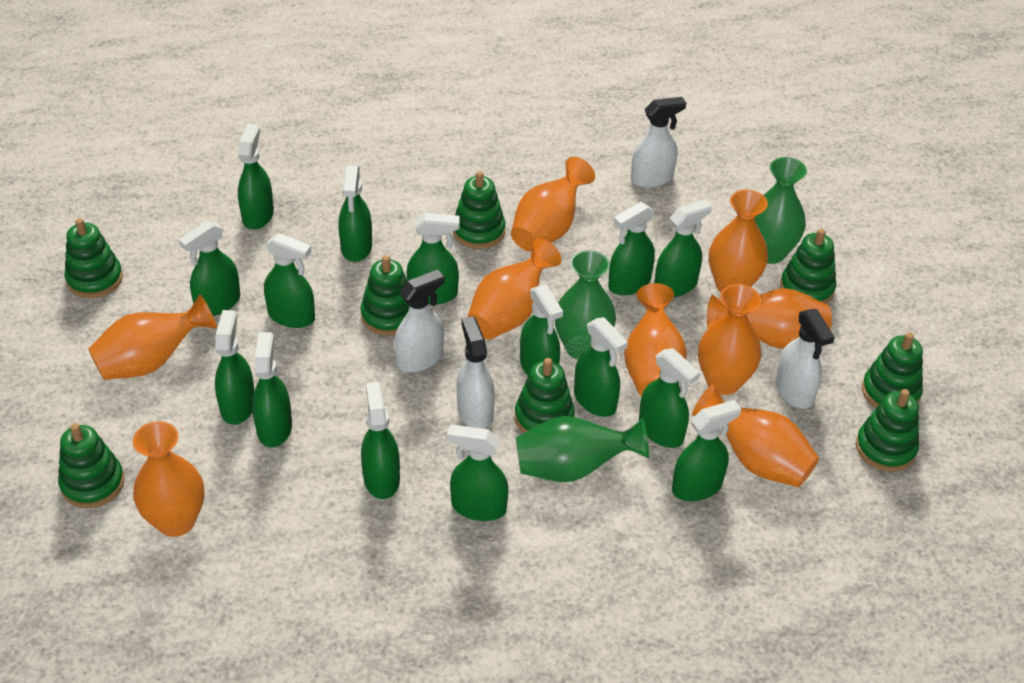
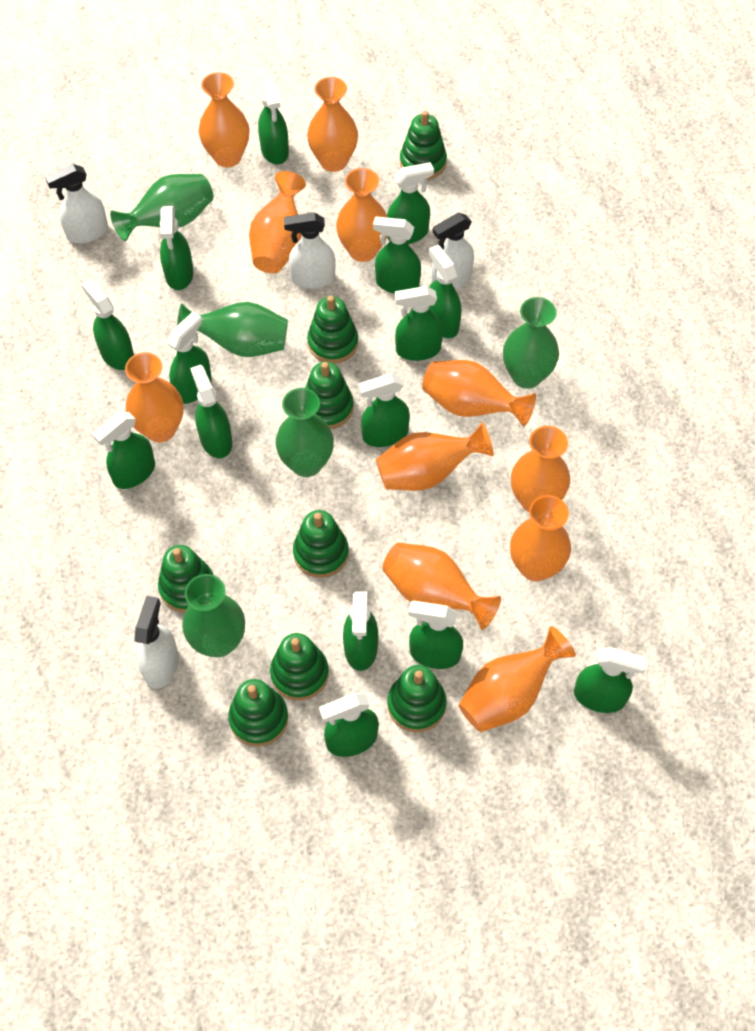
green vase: [516,416,649,482] [555,250,616,360] [754,157,807,264] = 3 -> [110,174,213,241] [177,302,288,357] [182,574,245,657] [275,388,334,477] [503,297,559,389] = 5
orange vase: [88,294,217,380] [133,421,204,537] [467,238,562,340] [511,157,595,252] [624,283,687,397] [692,383,819,487] [698,284,761,395] [707,288,832,349] [709,190,768,293] = 9 -> [125,352,183,443] [199,72,249,167] [249,171,306,273] [307,77,358,172] [336,168,388,262] [376,422,494,491] [382,543,501,630] [422,360,536,427] [459,626,576,732] [510,495,571,581] [511,426,570,512] = 11

